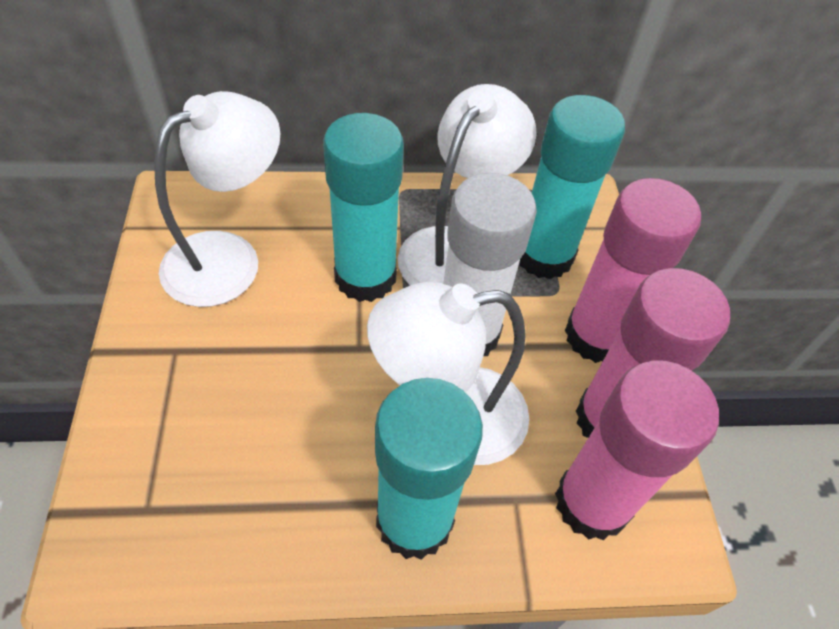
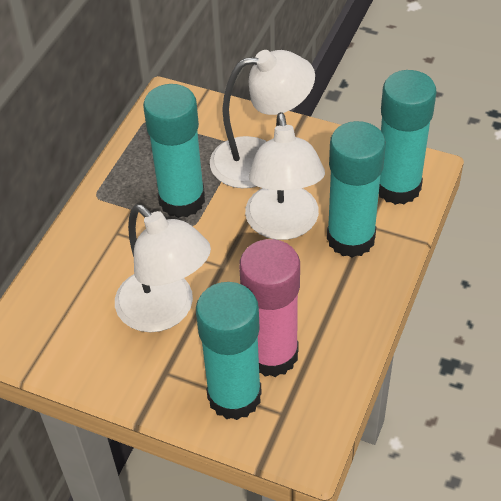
pink glue stick: [555,361,719,541] [565,178,701,363] [576,268,730,438] = 3 -> [239,239,300,377] = 1
turquoise glue stick: [323,113,404,302] [375,378,483,560] [519,95,625,279] = 3 -> [143,84,205,218] [196,282,262,420] [327,121,386,258] [379,70,437,205] = 4
white glue stick: [443,173,537,356] = 1 -> none = 0

